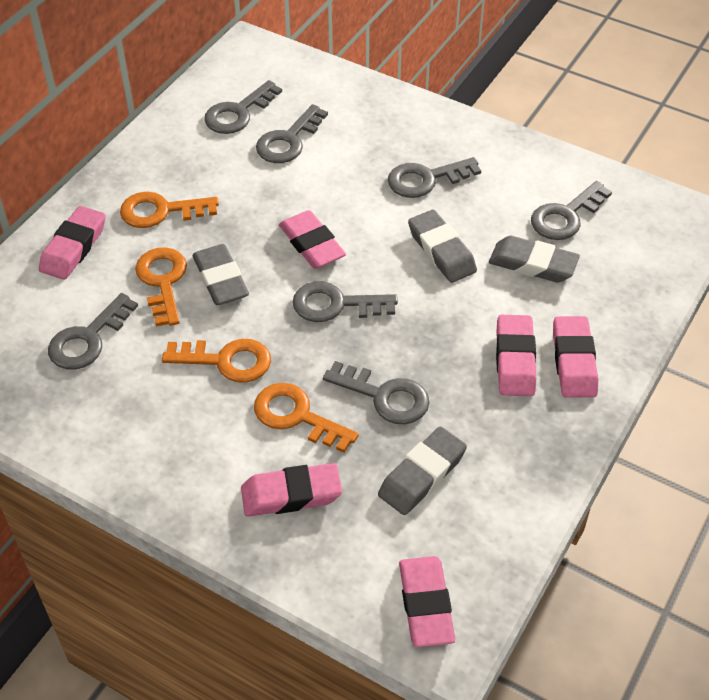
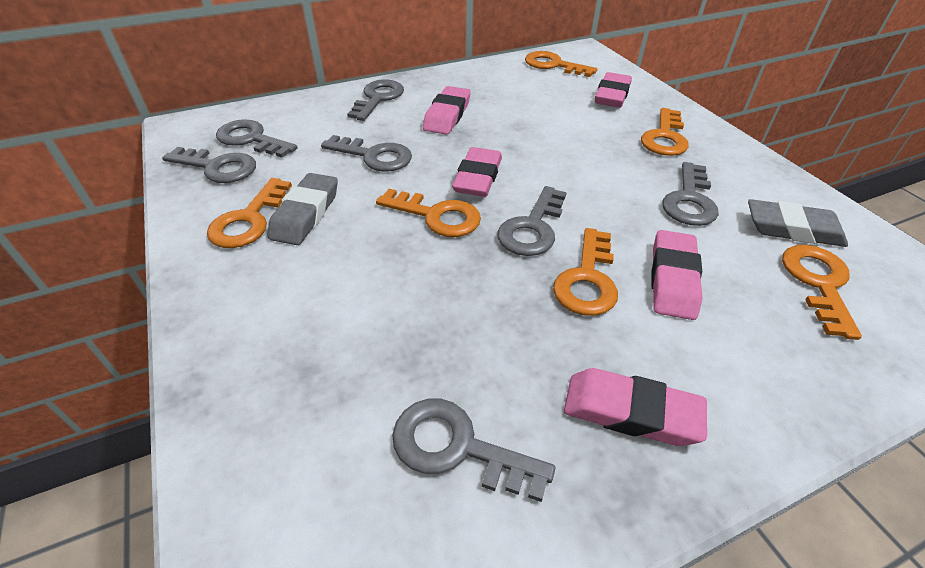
grey eraser: [193,244,249,305] [378,427,467,515] [408,210,477,283] [489,236,580,283] = 4 -> [267,173,338,245] [748,199,848,247] = 2
orange key: [120,192,219,228] [135,247,187,326] [162,339,271,383] [254,383,359,453] = 4 -> [207,178,292,248] [376,189,481,237] [525,51,597,77] [553,228,618,316] [641,108,689,156] [782,245,862,340] = 6
pink eraser: [39,206,106,280] [241,463,342,517] [279,210,346,269] [399,556,455,647] [496,315,536,396] [553,316,598,398] = 6 -> [423,86,470,135] [452,147,502,197] [564,368,707,446] [595,72,632,108] [651,230,702,320] = 5

